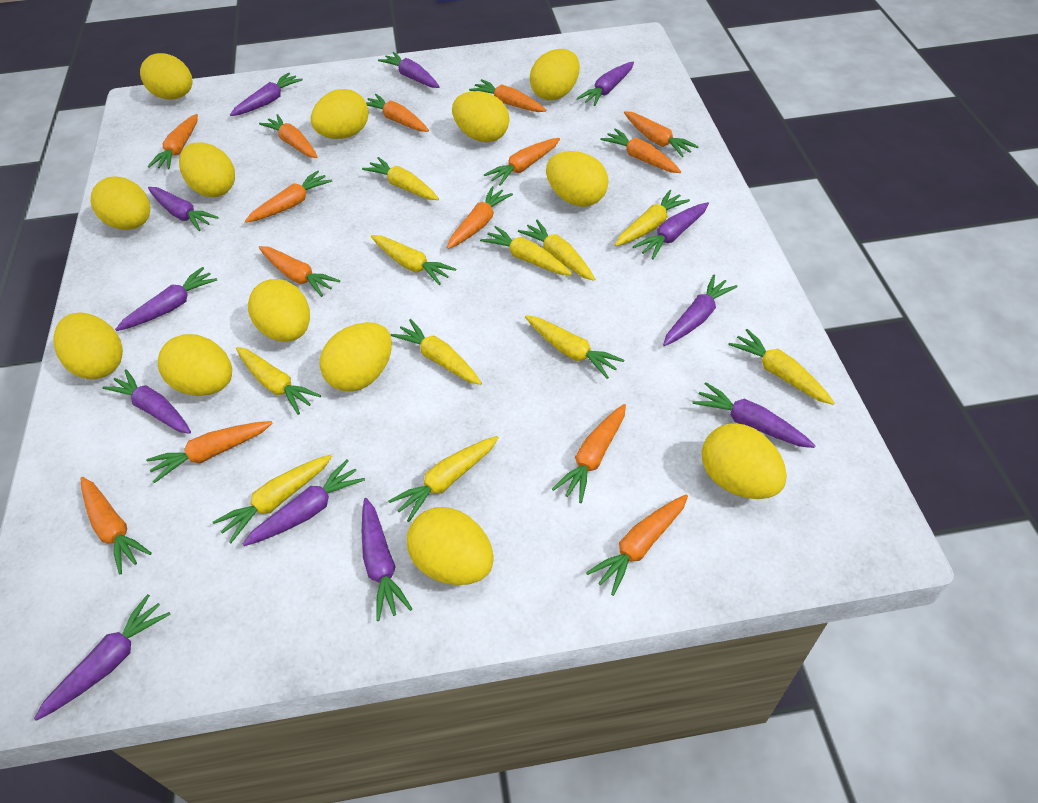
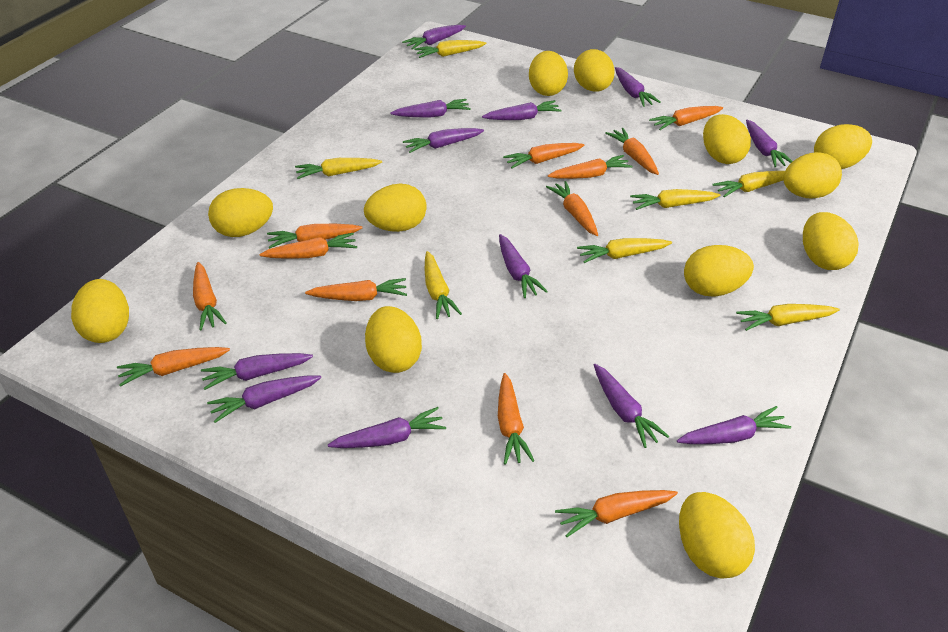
orange carrot: [81,477,152,574] [146,421,273,483] [148,114,198,169] [245,170,332,222] [259,114,318,158] [259,246,340,297] [366,94,429,132] [447,186,513,249] [469,79,547,112] [484,138,560,186] [552,404,626,503] [586,494,688,596] [600,128,681,173] [624,111,699,157] = 14 -> [117,347,230,387] [193,262,227,331] [259,233,357,259] [267,224,362,248] [305,278,407,301] [498,373,534,465] [503,143,584,169] [546,181,598,236] [548,155,633,179] [555,490,678,537] [605,128,659,175] [649,106,723,130] = 12
yellow carrot: [213,454,332,543] [236,347,321,415] [362,157,439,200] [371,235,456,285] [388,436,499,522] [390,319,482,385] [480,226,572,275] [518,219,595,281] [525,315,624,379] [615,190,690,246] [728,329,835,405] = 11 -> [295,158,382,179] [415,40,486,58] [425,251,462,319] [577,238,672,263] [630,189,721,210] [712,171,785,197] [736,304,840,331] = 7
yellow egg: [54,312,123,379] [90,176,150,230] [140,53,193,99] [158,334,232,396] [179,142,235,197] [248,279,310,342] [311,89,369,139] [320,322,392,392] [407,507,494,585] [452,91,510,142] [530,49,580,101] [546,151,608,207] [702,423,787,499] = 13 -> [71,279,129,343] [208,188,273,237] [364,184,427,232] [365,306,422,373] [529,51,568,96] [574,49,615,91] [679,492,755,579] [684,245,754,297] [703,114,751,164] [783,152,842,199] [803,212,859,270] [814,124,872,169] = 12

